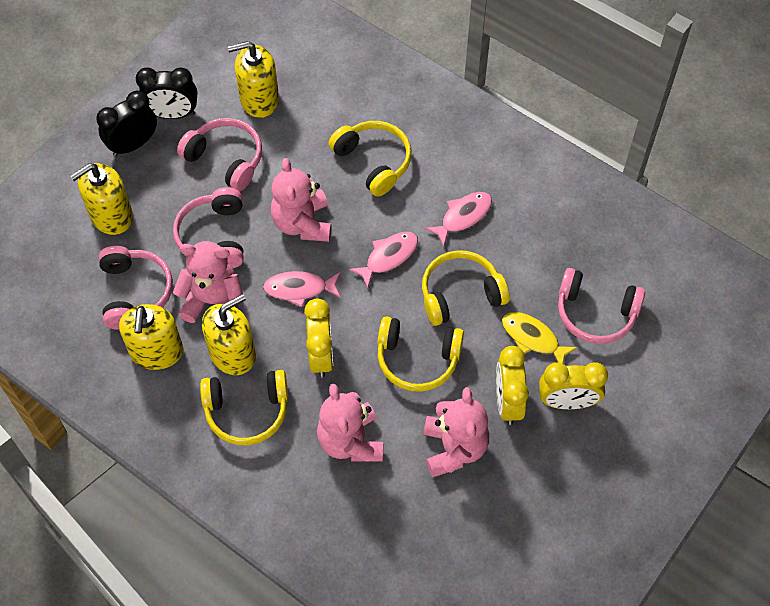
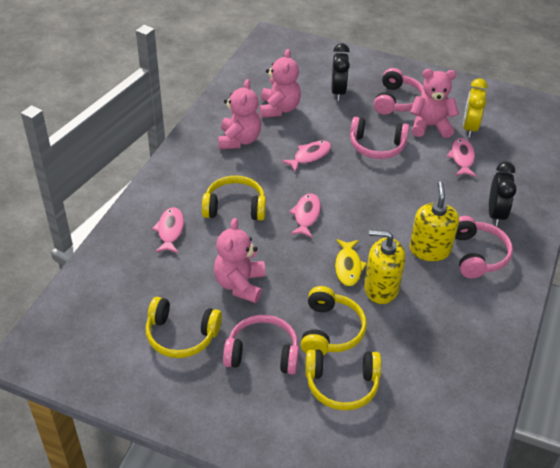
pink fish: [263,271,341,307] [349,232,418,288] [425,192,492,247] = 3 -> [152,207,184,253] [281,140,331,172] [289,193,321,238] [447,138,476,177] = 4
yellow clock: [304,298,334,377] [496,346,529,425] [539,362,608,409] = 3 -> [463,78,488,137] = 1
yellow soap dispenser: [70,163,133,235] [119,304,183,370] [202,294,256,375] [228,41,279,118] = 4 -> [364,230,405,304] [409,181,459,261] = 2

